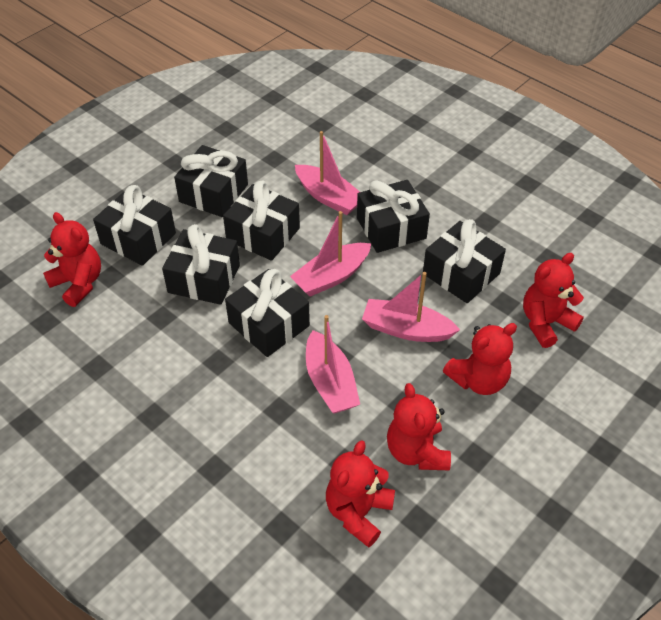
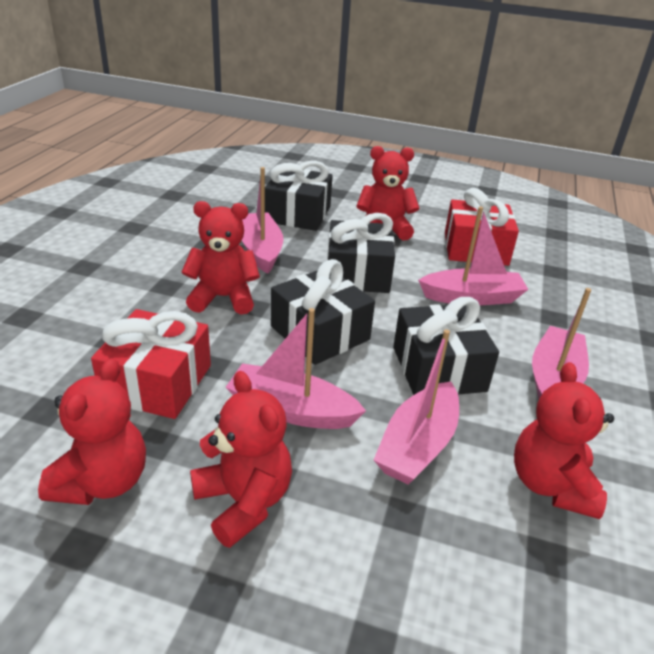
black gift: [93,185,176,266] [162,224,240,305] [174,145,248,217] [223,181,300,261] [225,269,310,357] [357,180,430,253] [423,219,506,303] = 7 -> [265,161,333,231] [271,259,375,365] [327,213,395,293] [393,297,499,395] = 4
pink boat: [290,211,371,297] [295,131,360,215] [306,315,360,414] [362,272,460,342] = 4 -> [226,308,366,429] [242,167,284,274] [374,329,459,484] [418,206,529,305] [532,288,591,399] = 5
red gift: none = 0 -> [91,309,211,419] [445,188,519,266] = 2

